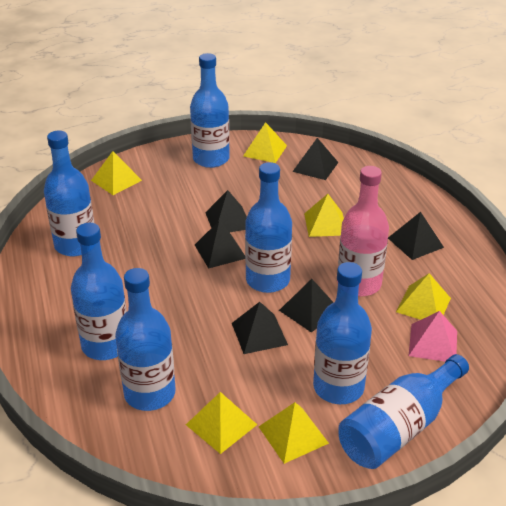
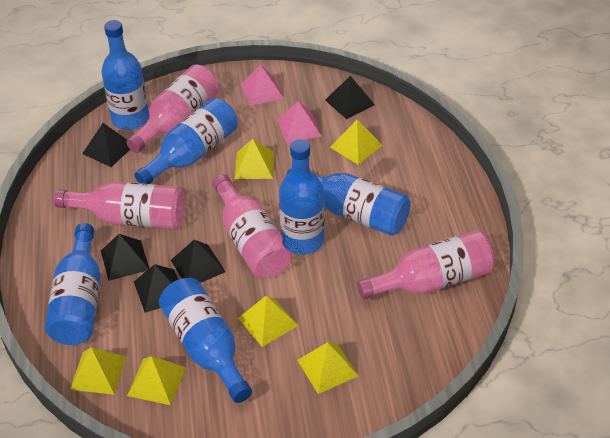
black pyramid: [195,220,245,269] [205,190,247,233] [232,302,288,354] [279,279,334,332] [292,138,339,180] [388,212,444,260] = 6 -> [82,123,130,167] [101,234,149,281] [134,264,178,313] [171,240,226,283] [325,76,375,119] = 5
blue bottle: [44,130,94,256] [71,223,127,360] [115,268,176,411] [190,53,230,168] [245,162,292,293] [313,262,372,404] [338,354,469,469] = 7 -> [45,223,101,345] [102,20,149,130] [134,98,238,184] [159,278,252,403] [279,139,324,254] [286,167,410,236] = 6
pink bottle: [337,166,389,296] = 1 -> [54,182,185,229] [126,64,219,153] [212,174,292,278] [357,230,494,300] = 4
pink pyramid: [409,311,457,362] = 1 -> [241,64,284,106] [277,101,322,143] = 2

